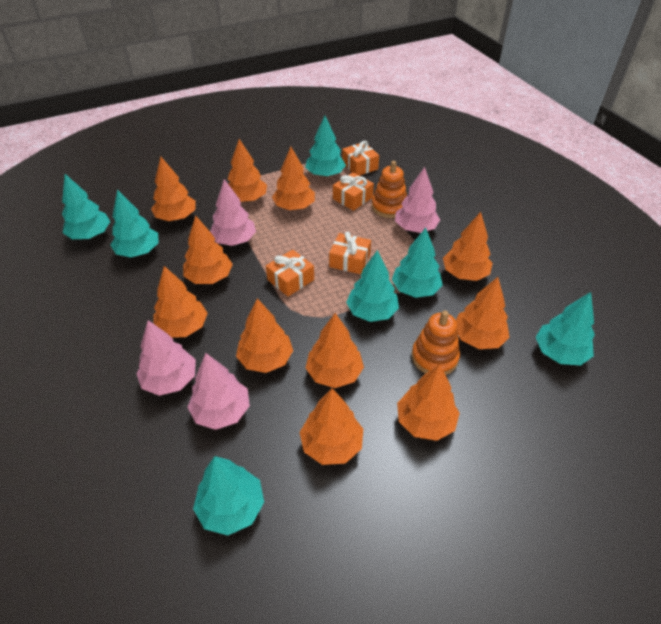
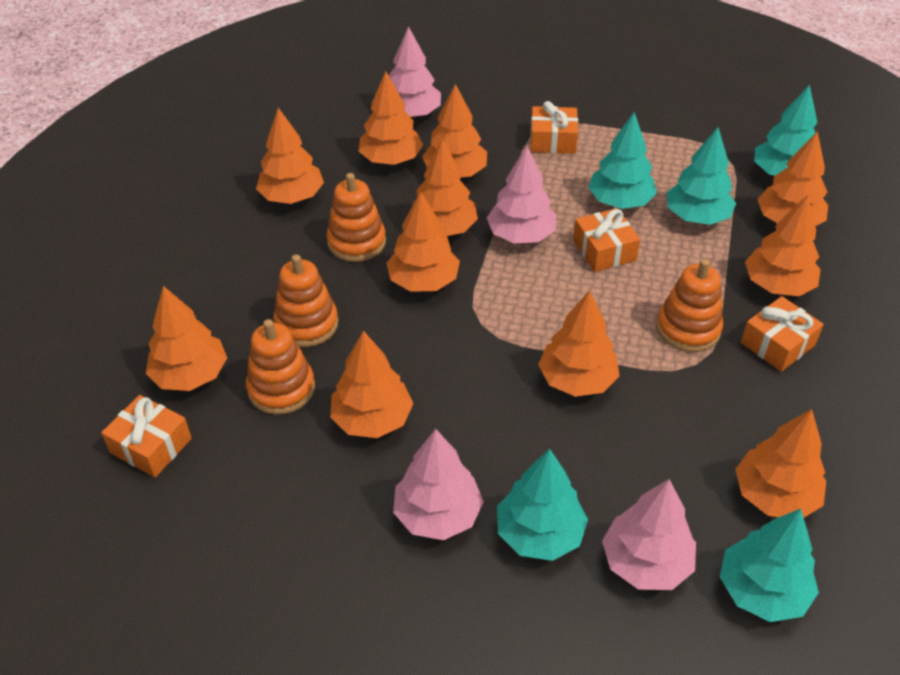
orange stacking toy: [371,161,407,218] [412,310,460,375] = 2 -> [246,319,315,415] [273,254,339,347] [326,173,386,262] [656,259,723,352] = 4
turquoise tree: [62,174,110,239] [111,190,159,258] [193,456,264,536] [305,116,346,177] [346,250,399,322] [391,228,443,298] [536,292,595,366] = 7 -> [497,449,588,561] [588,112,657,209] [667,127,736,225] [720,508,819,622] [754,84,817,176] = 5

